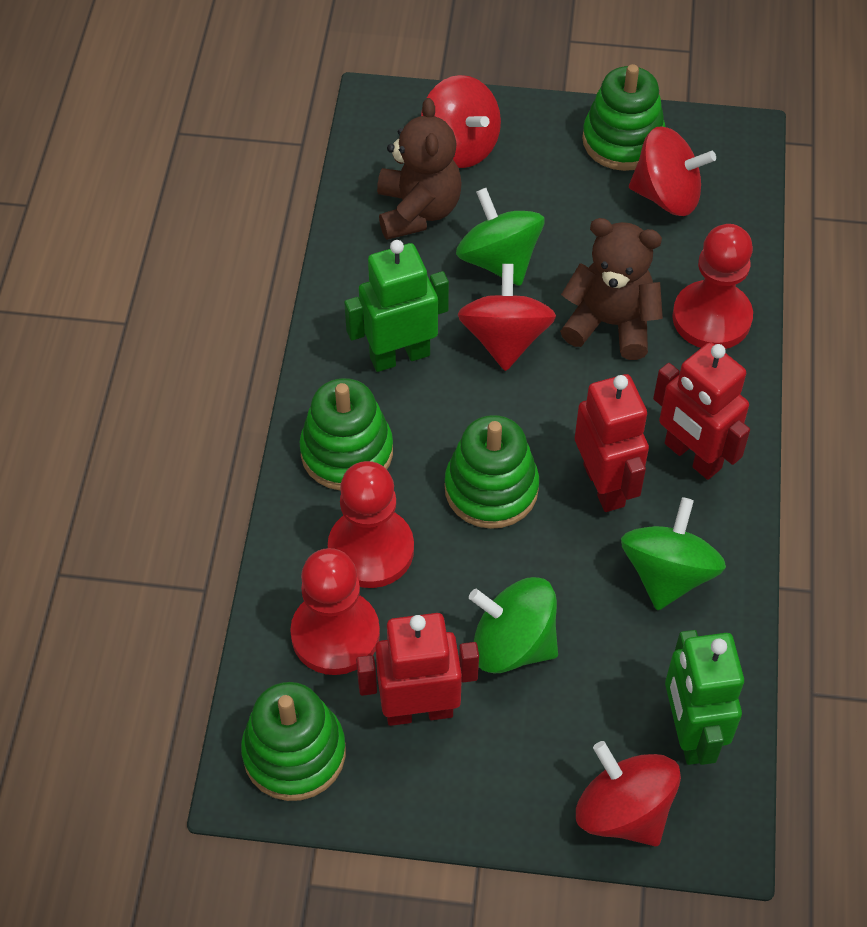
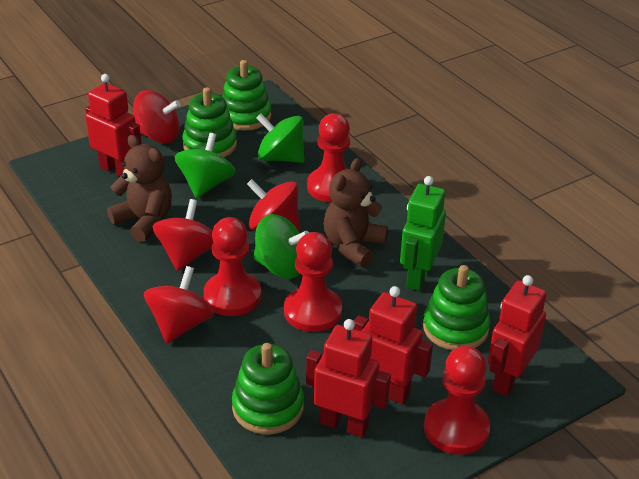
green robot: [344,240,449,372] [665,630,744,765] = 2 -> [400,176,446,291] = 1
red pawn: [290,548,380,675] [328,461,414,588] [672,224,753,349] = 3 -> [203,217,261,316] [284,232,342,332] [307,113,350,203] [424,346,490,455] = 4
red robot: [356,613,479,726] [575,374,649,512] [653,342,750,480] = 3 -> [86,74,142,177] [306,319,391,437] [353,286,433,404] [488,275,546,396] = 4

